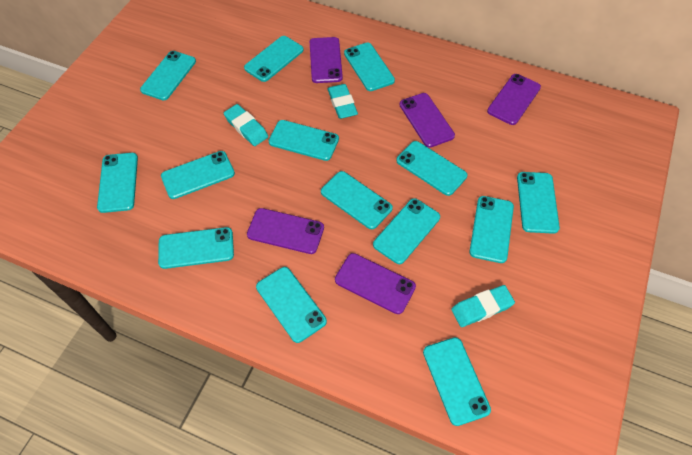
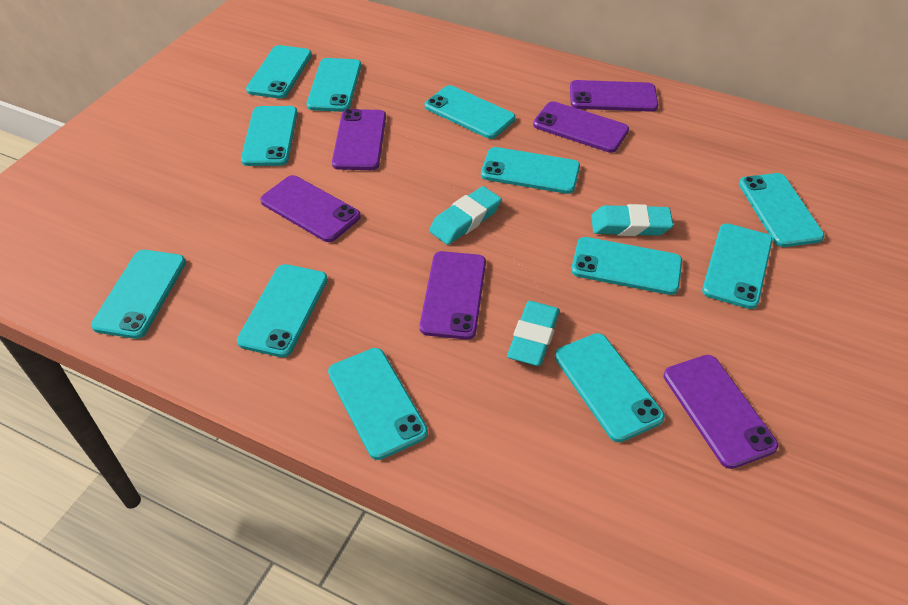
purple phone: [247,208,324,254] [310,37,343,83] [335,253,416,314] [400,93,455,148] [487,74,541,125] = 5 -> [260,175,361,242] [332,109,386,170] [420,251,486,340] [533,101,629,153] [570,80,658,112] [664,355,778,469] = 6
turquoise phone: [97,153,138,213] [140,51,196,100] [158,227,234,269] [161,151,235,199] [244,36,304,82] [256,267,327,343] [269,120,339,161] [321,171,393,229] [344,43,395,91] [373,198,440,264] [396,141,467,196] [423,337,491,426] [469,196,514,263] [517,172,560,234] = 14 -> [91,250,186,339] [237,264,328,357] [241,106,298,166] [246,45,312,99] [307,58,361,112] [328,348,428,460] [425,85,515,139] [481,147,580,194] [555,333,665,442] [571,237,682,295] [702,224,772,309] [739,173,825,247] = 12

